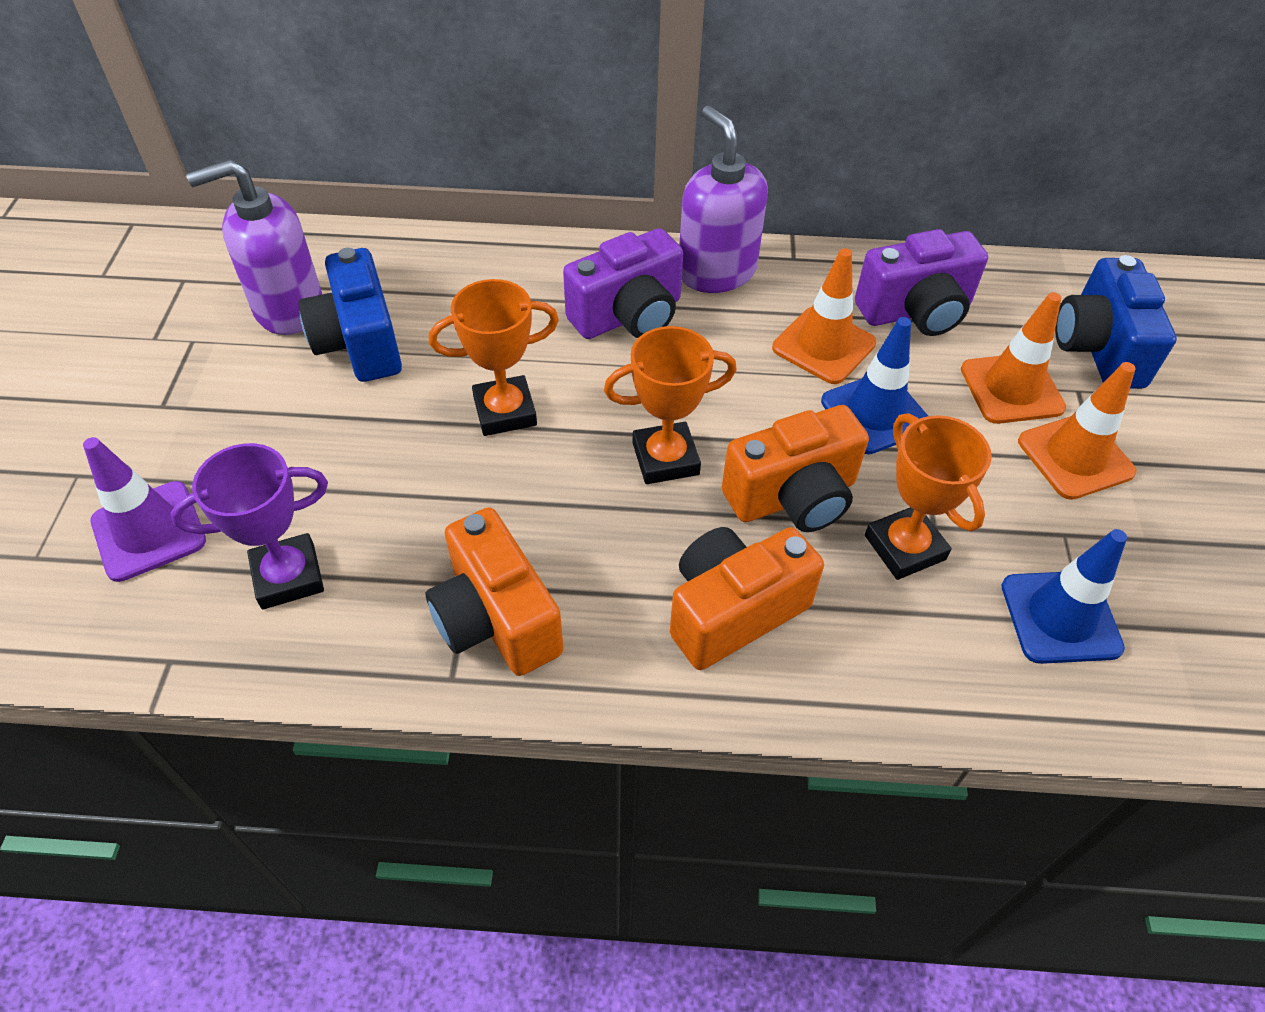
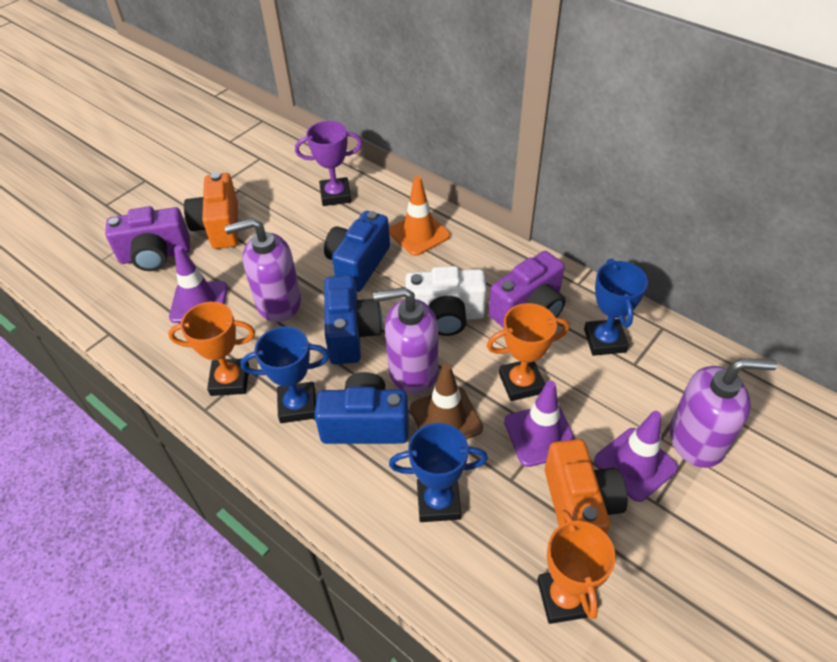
blue camera: [298,248,402,382] [1055,255,1177,389] = 2 -> [314,372,409,444] [324,211,390,292] [324,275,383,365] = 3
blue traffic cone: [821,317,928,454] [1002,529,1127,664] = 2 -> none = 0
blue trophy: none = 0 -> [240,326,330,423] [389,423,488,522] [584,259,648,356] = 3
brown traffic cone: none = 0 -> [410,363,483,439] = 1
orange camera: [426,507,564,676] [670,527,824,670] [722,405,869,532] = 3 -> [184,172,238,249] [545,439,628,534] = 2
orange traffic cone: [772,248,876,384] [961,292,1066,424] [1018,362,1137,500] = 3 -> [389,176,450,256] = 1
purple soap dispenser: [186,159,322,335] [679,106,768,293] = 2 -> [225,218,301,322] [373,287,438,394] [670,358,777,468] = 3
purple traffic cone: [83,437,206,582] = 1 -> [169,246,228,323] [504,381,575,467] [594,411,678,502] = 3
white camera: none = 0 -> [405,266,487,336] = 1

